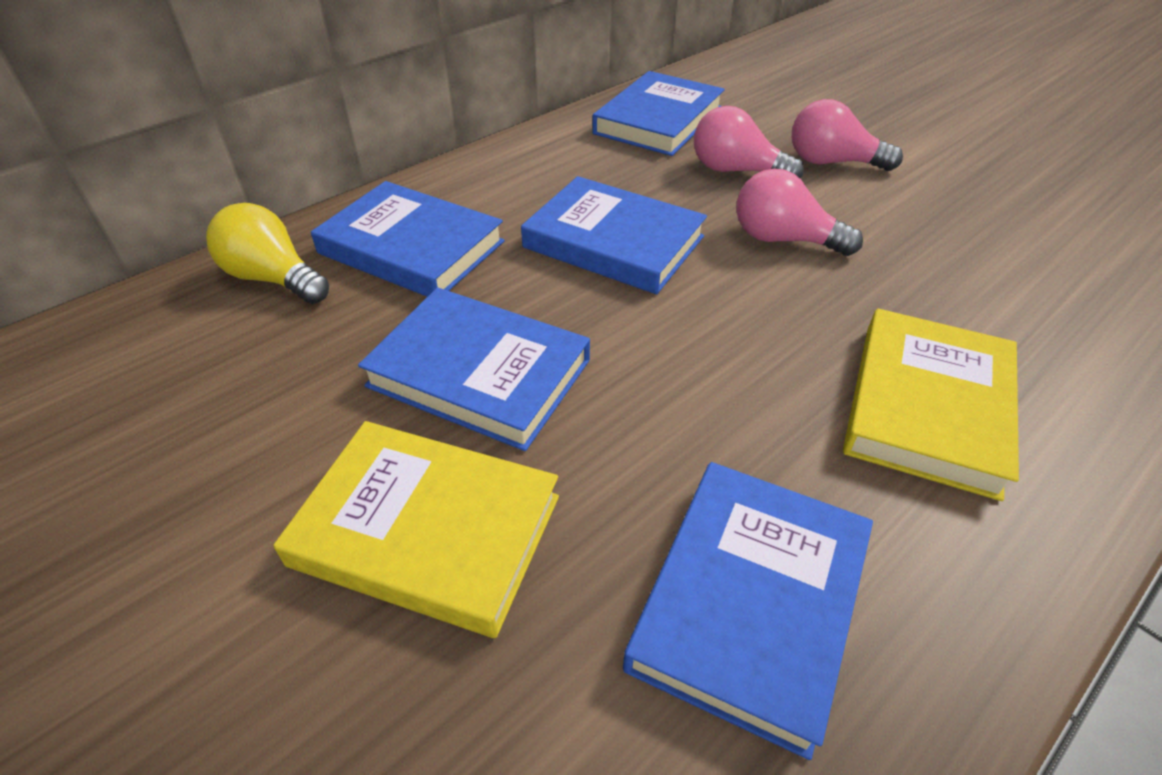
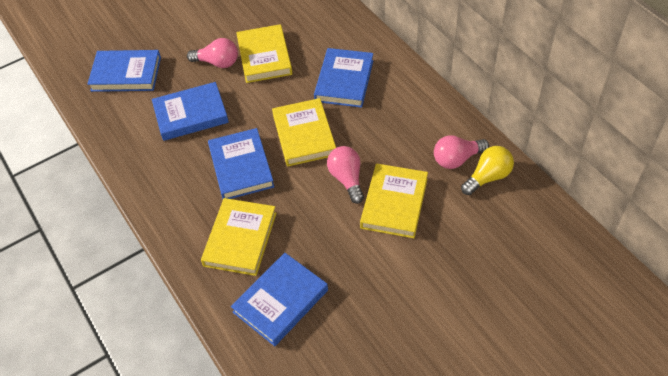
yellow book: [273,421,559,638] [843,309,1019,501] = 2 -> [201,198,277,276] [236,24,292,83] [272,98,336,167] [360,163,428,238] = 4

